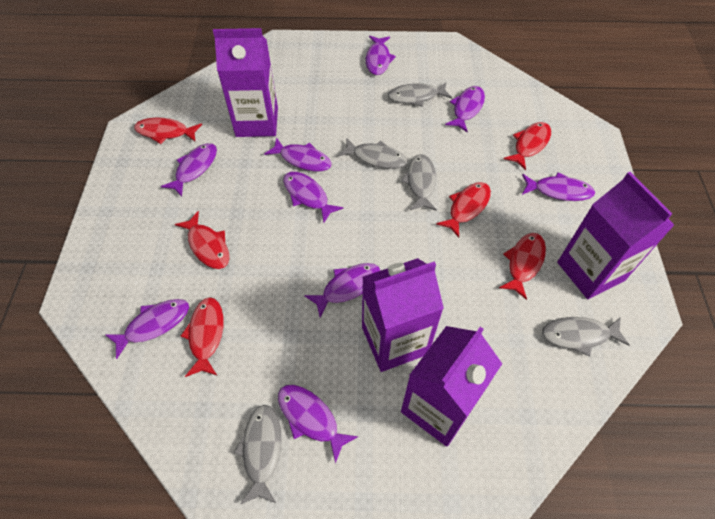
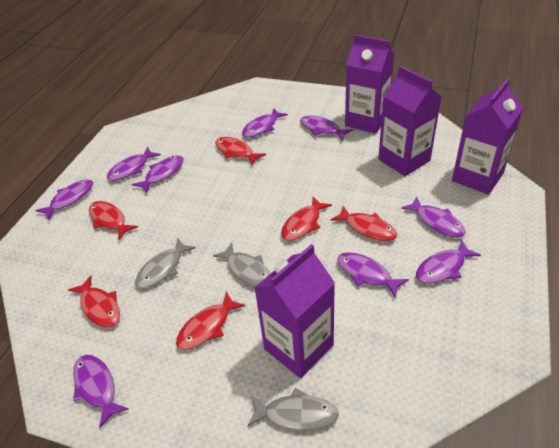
grey fish: [234,405,281,504] [338,138,407,169] [388,82,452,107] [401,154,437,211] [542,317,630,356] = 5 -> [135,238,196,288] [213,242,270,287] [248,388,339,431] = 3

